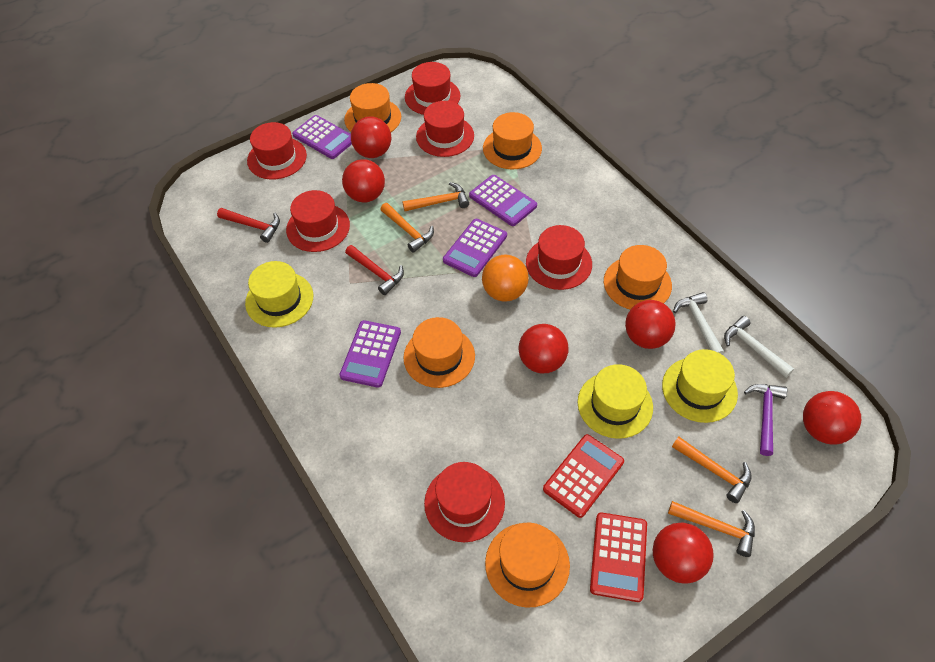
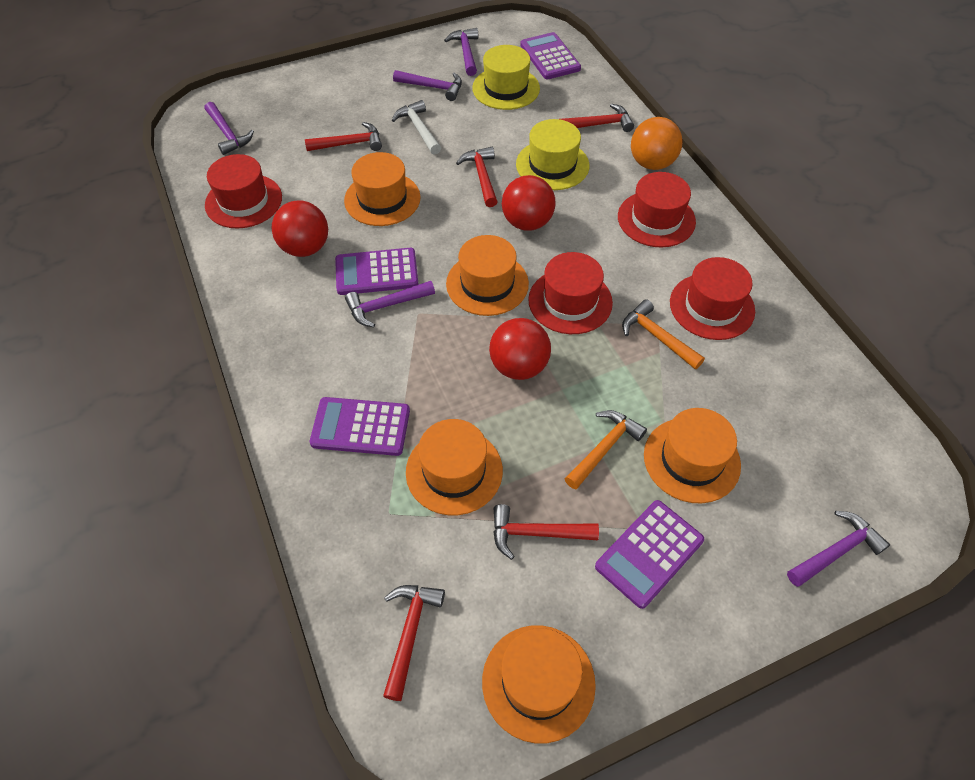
orange hammer: [380,203,434,253] [403,182,469,211] [668,501,755,557] [672,437,752,503] = 4 -> [565,410,647,489] [622,299,705,369] = 2
purple hammer: [744,384,787,456] = 1 -> [205,102,254,155] [345,281,435,327] [393,70,462,101] [444,28,478,76] [787,511,890,587] = 5
red ball: [342,159,385,203] [351,116,391,158] [518,324,568,373] [625,300,676,349] [653,523,714,584] [803,391,861,445] = 6 -> [272,200,328,257] [489,318,551,380] [502,175,555,231] = 3
red calculator: [543,434,624,518] [590,512,647,602] = 2 -> none = 0
red hammer: [217,208,280,243] [345,245,404,295] = 2 -> [305,122,382,151] [383,585,445,701] [456,147,498,207] [493,504,599,560] [560,104,634,132] = 5
red hat: [247,122,307,180] [286,190,350,252] [405,62,461,115] [416,101,474,157] [424,462,505,542] [526,225,592,290] = 6 -> [205,154,282,228] [528,252,613,334] [618,172,696,247] [670,257,755,340] = 4
white hammer: [673,292,724,355] [724,316,794,378] = 2 -> [392,100,441,155] = 1
yellow hat: [245,261,313,328] [578,364,653,439] [662,349,738,423] = 3 -> [472,45,540,110] [516,119,589,190] = 2

